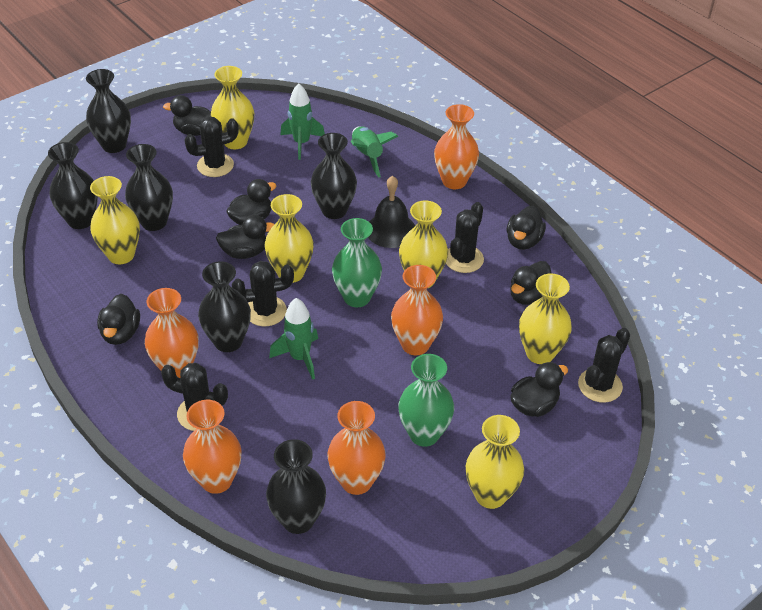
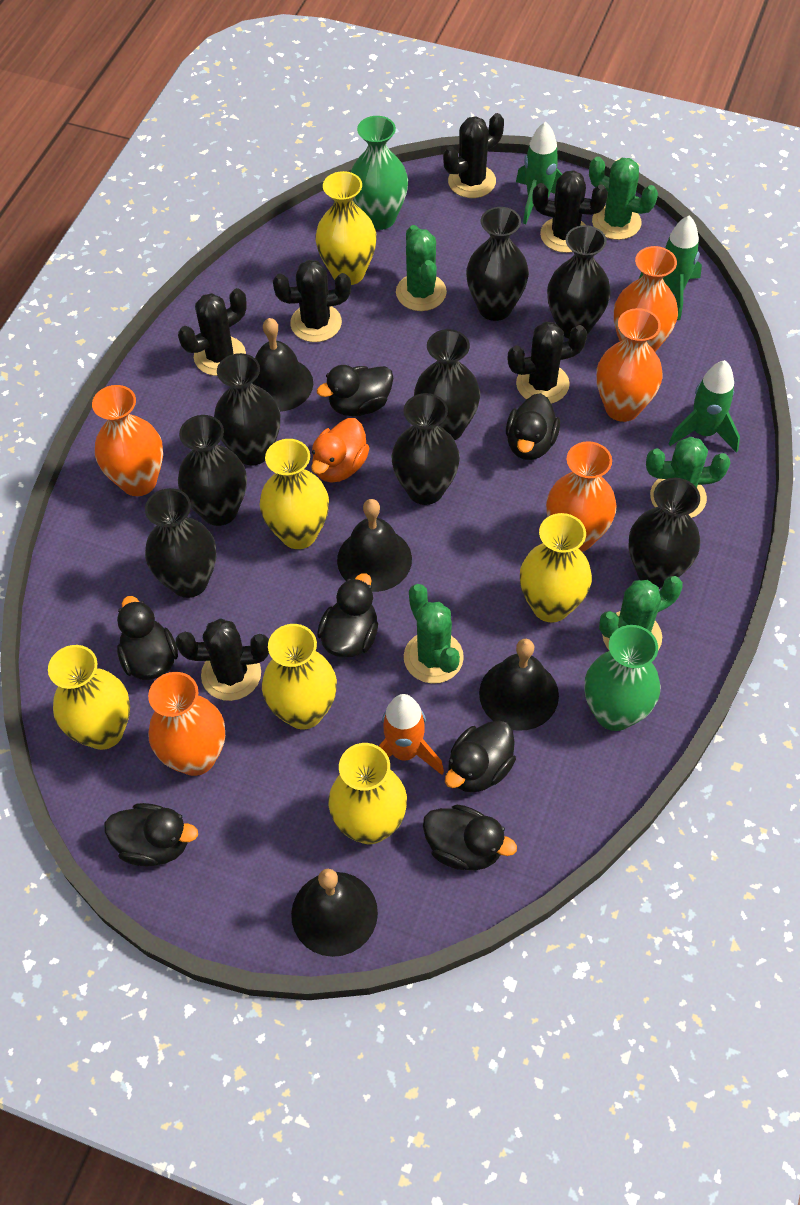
black bell: [368,176,415,248] = 1 -> [252,318,313,412] [291,869,378,957] [337,499,412,592] [479,639,559,731] = 4
black cactus: [161,363,228,431] [184,117,238,177] [232,261,294,327] [446,202,484,273] [578,328,630,403] = 5 -> [176,618,269,701] [178,288,247,376] [273,260,351,342] [443,113,504,198] [508,322,587,404] [532,170,608,253] = 6
black vase: [48,142,98,229] [86,69,131,153] [125,144,173,231] [198,261,251,352] [266,439,326,534] [311,133,357,219] = 6 -> [145,488,216,598] [178,415,247,526] [214,353,280,465] [392,393,460,505] [414,329,480,440] [466,207,529,321] [547,225,611,338] [628,478,700,588] = 8
green cactus: none = 0 -> [396,225,447,311] [404,584,464,684] [589,157,658,240] [599,576,683,650] [646,437,730,518] = 5
orange duck: none = 0 -> [311,418,369,483] = 1
orange rocket: none = 0 -> [379,694,444,775] = 1

